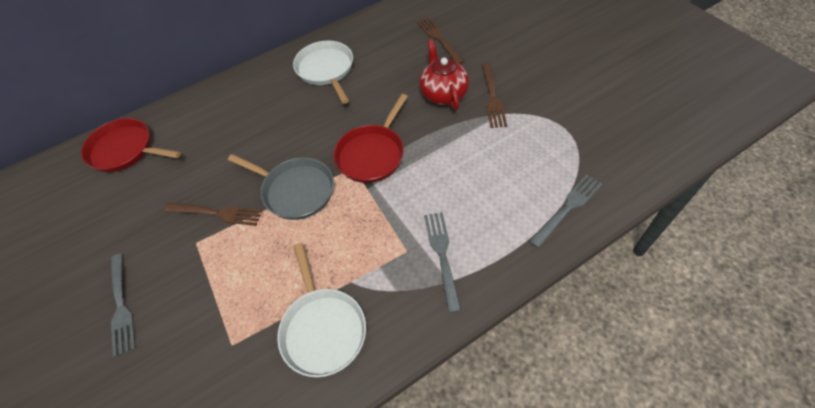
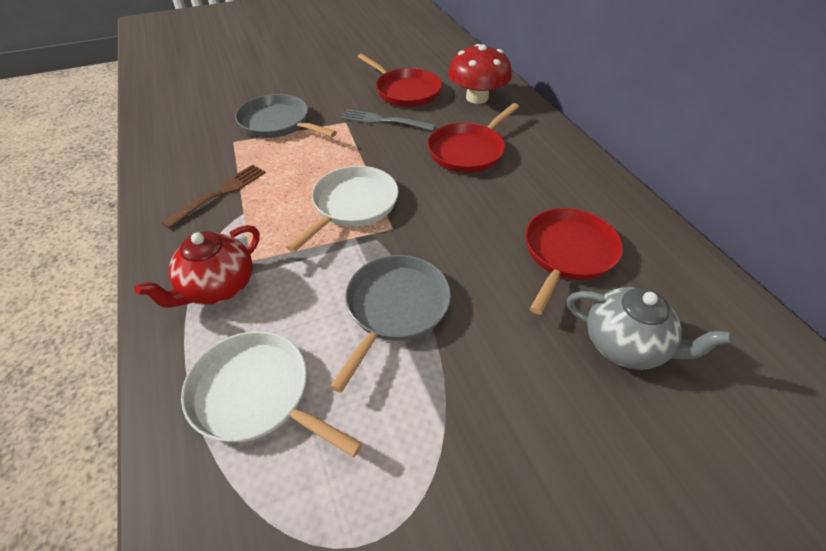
brown fork: [164,203,262,226] [417,17,465,64] [482,63,507,128] = 3 -> [162,164,266,229] = 1
grey fork: [111,254,136,357] [424,212,461,313] [529,174,602,248] = 3 -> [341,109,435,131] = 1
grey pan: [228,154,334,220] = 1 -> [235,94,337,138] [330,255,451,393] = 2
grey teapot: none = 0 -> [567,287,732,370] = 1
red mushroom: none = 0 -> [448,44,512,104] = 1
red pan: [81,118,181,172] [333,94,408,183] = 2 -> [358,54,442,107] [427,103,519,173] [525,208,623,315] = 3

